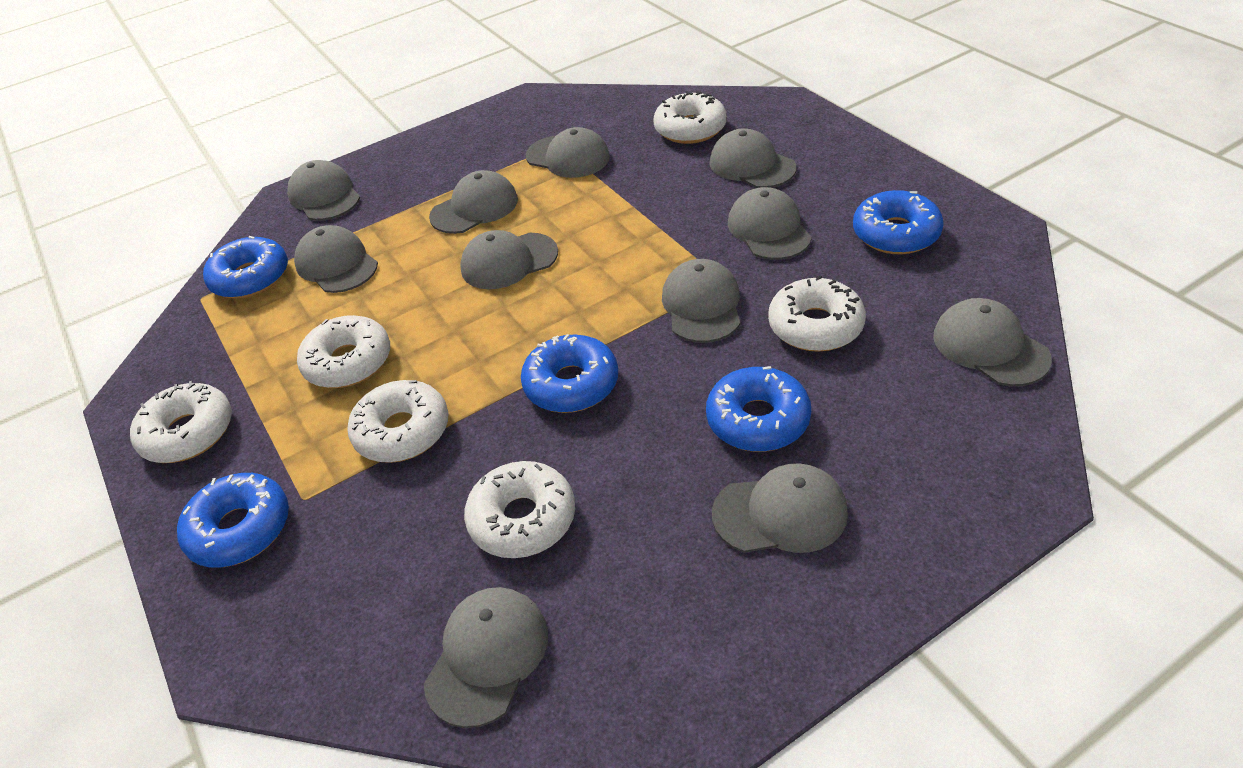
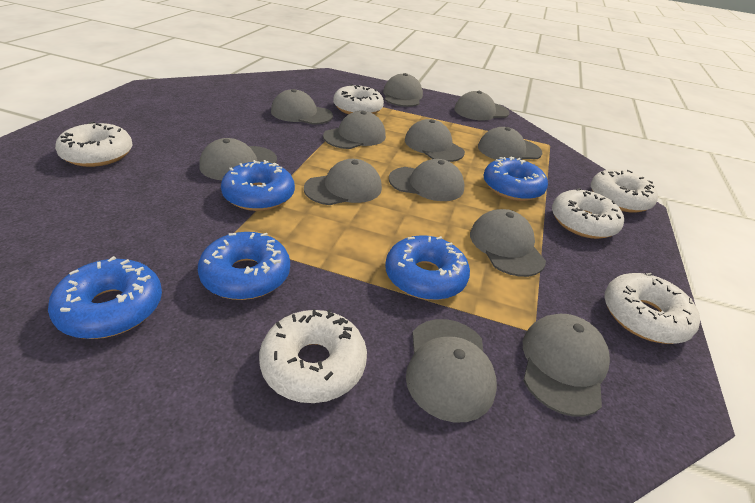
grey cap: [287,160,360,221] [294,225,378,293] [424,587,548,728] [429,170,518,234] [460,230,558,289] [526,127,610,178] [662,259,740,343] [709,128,796,188] [712,464,848,553] [728,187,812,260] [933,298,1052,386] = 11 -> [199,138,277,180] [271,89,333,125] [304,159,382,205] [323,111,386,149] [383,73,423,107] [389,159,465,201] [405,119,465,162] [406,319,497,423] [454,91,509,121] [470,209,546,277] [478,127,542,160] [523,314,610,417] = 12

